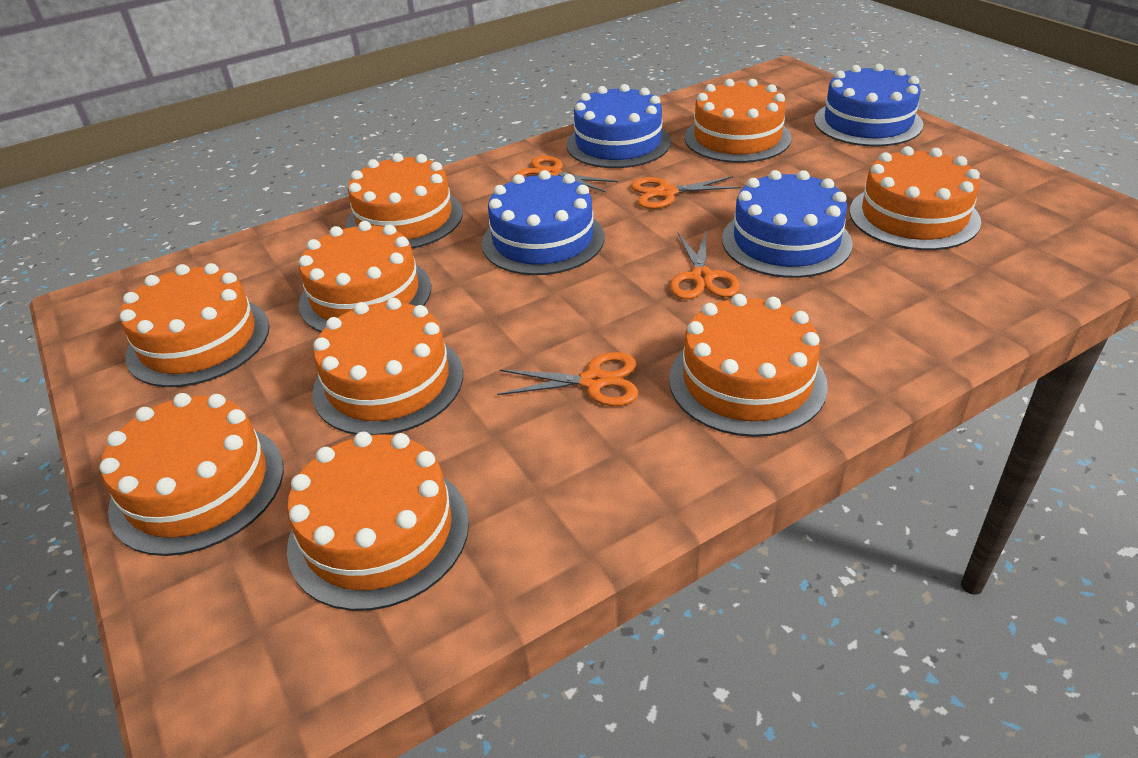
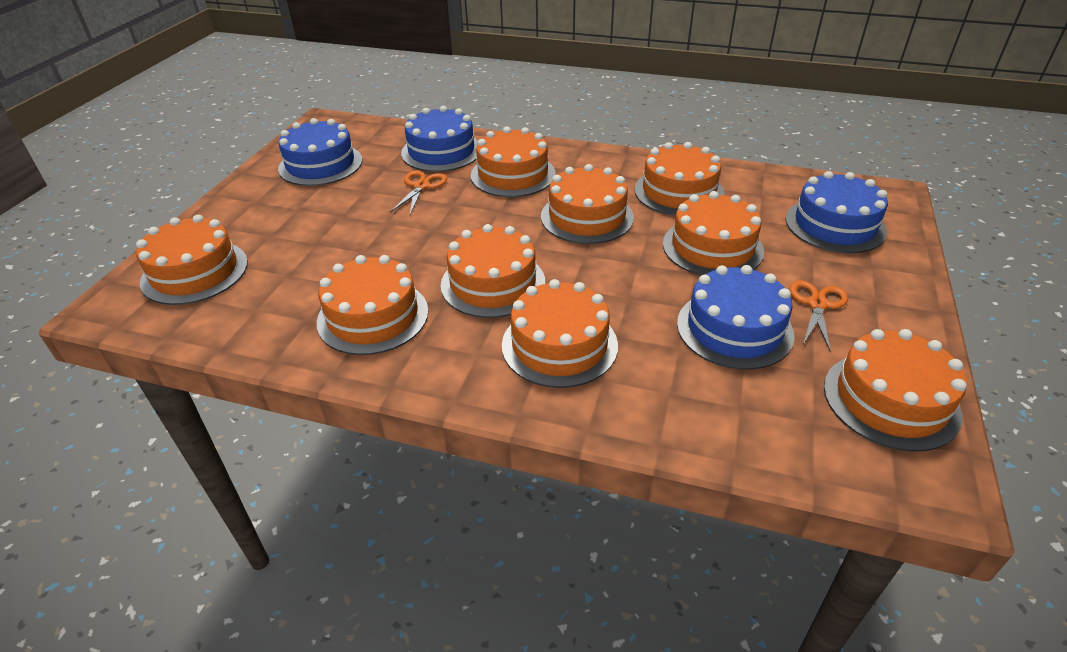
orange scissors: [497,352,638,406] [515,156,618,192] [631,176,741,209] [670,231,740,299] = 4 -> [390,170,447,215] [790,280,848,352] = 2

